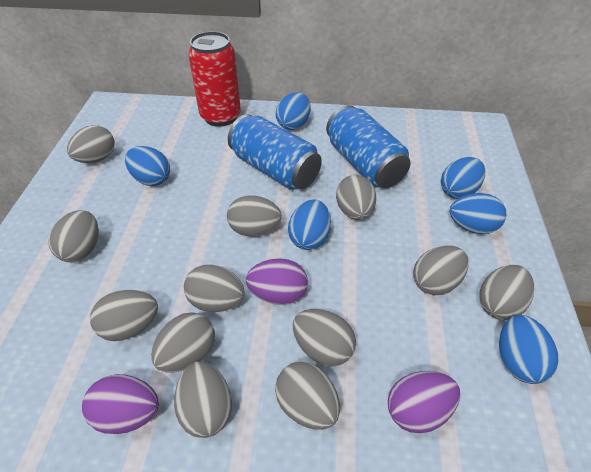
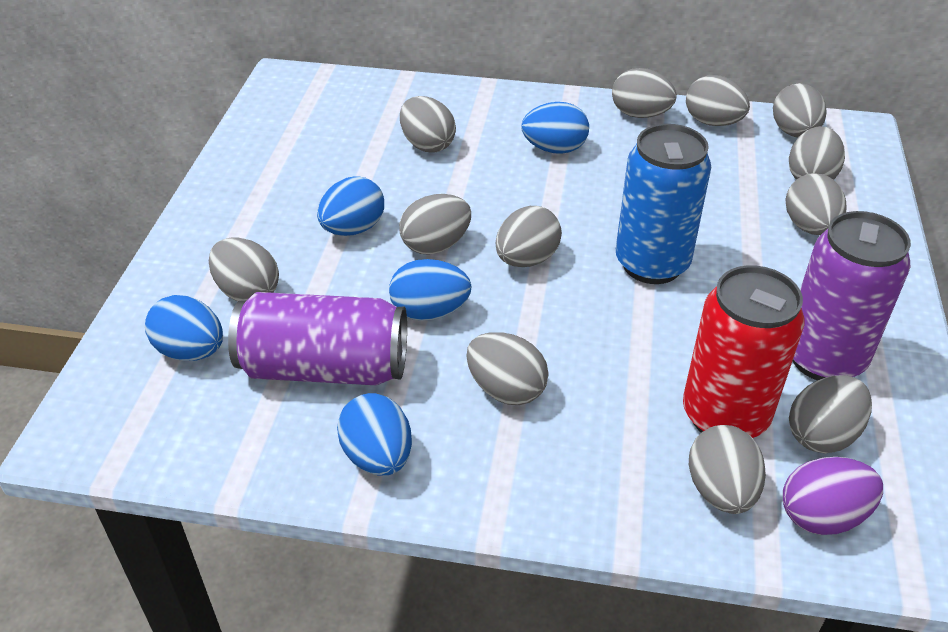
blue can: [228,114,322,190] [326,105,410,188] = 2 -> [616,124,711,284] = 1
blue egg: [125,146,170,186] [276,92,311,130] [288,200,331,250] [441,157,485,199] [450,193,506,234] [499,315,559,384] = 6 -> [145,295,223,361] [317,176,384,236] [337,393,412,476] [389,259,471,321] [521,102,589,154] = 5
purple can: none = 0 -> [228,292,407,385] [793,211,911,380] = 2
purple egg: [82,374,159,434] [246,259,308,305] [388,371,460,433] = 3 -> [783,457,883,535] = 1

